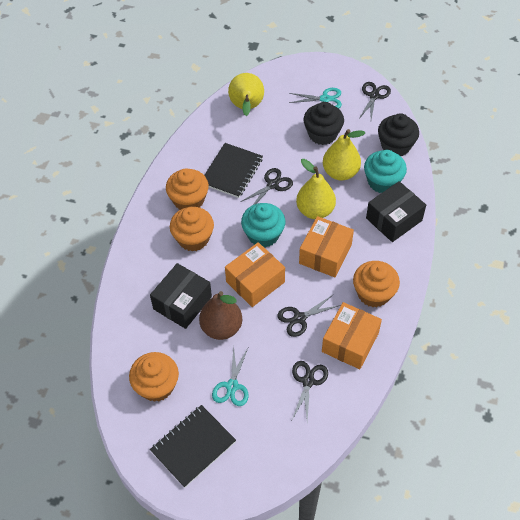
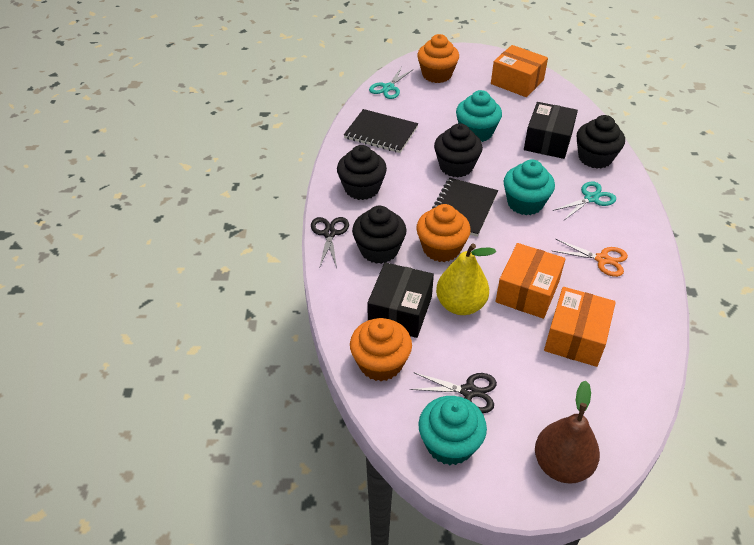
black cupcake: [304,102,344,145] [378,113,419,156] = 2 -> [337,145,387,200] [352,206,407,264] [434,123,483,178] [577,115,625,168] = 4
black scissors: [240,168,293,205] [277,295,341,337] [292,361,328,422] [359,82,391,120] = 4 -> [311,217,349,268] [410,372,497,413] = 2
orange cupcake: [129,352,179,402] [166,168,209,210] [170,207,214,252] [353,261,400,307] = 4 -> [350,318,412,381] [416,204,471,262] [417,34,459,83] = 3
orange scissors: none = 0 -> [553,239,628,277] = 1
turquoise cupcake: [241,203,285,248] [364,150,407,193] = 2 -> [418,396,487,465] [456,90,502,142] [504,159,555,215] = 3
yellow pear: [228,73,264,116] [296,159,336,219] [323,129,365,180] = 3 -> [436,243,496,315] = 1

